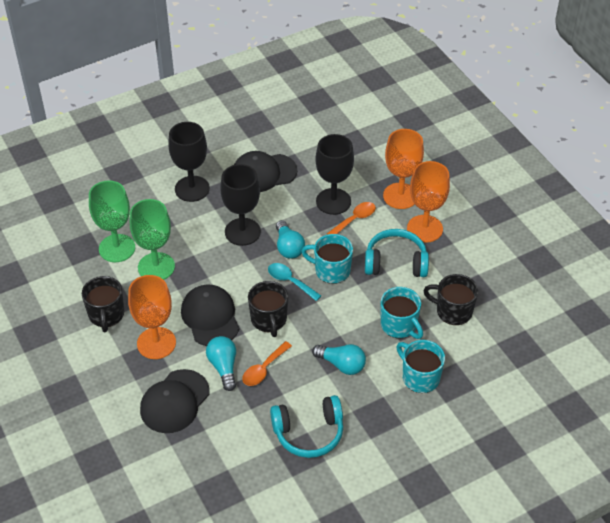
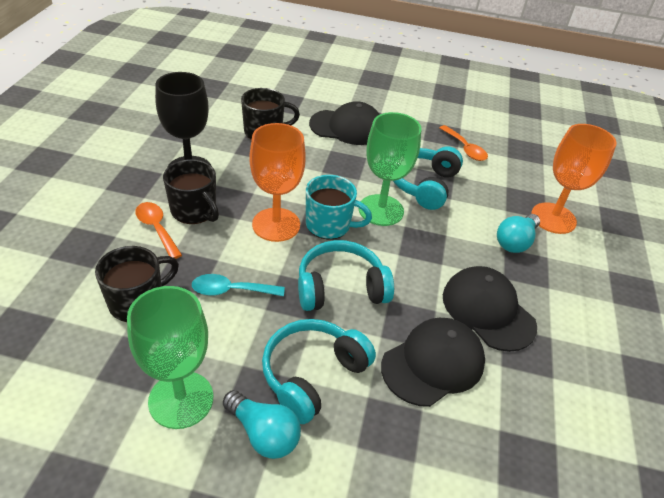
black goblet: [168,122,210,202] [220,164,261,246] [315,134,354,215] = 3 -> [155,72,211,167] = 1
orange goblet: [128,275,176,359] [383,129,424,209] [407,161,450,243] = 3 -> [249,123,306,242] [531,124,617,234] = 2
turquoise headphones: [270,395,343,458] [365,229,429,277] = 2 -> [262,319,376,424] [298,240,394,311] [393,146,463,210] = 3
turquoise light bulb: [206,336,236,391] [276,220,305,259] [312,344,366,375] = 3 -> [223,390,301,459] [497,214,540,253] = 2
turquoise mug: [301,234,353,284] [381,287,423,339] [397,340,445,393] = 3 -> [306,175,372,239] = 1

